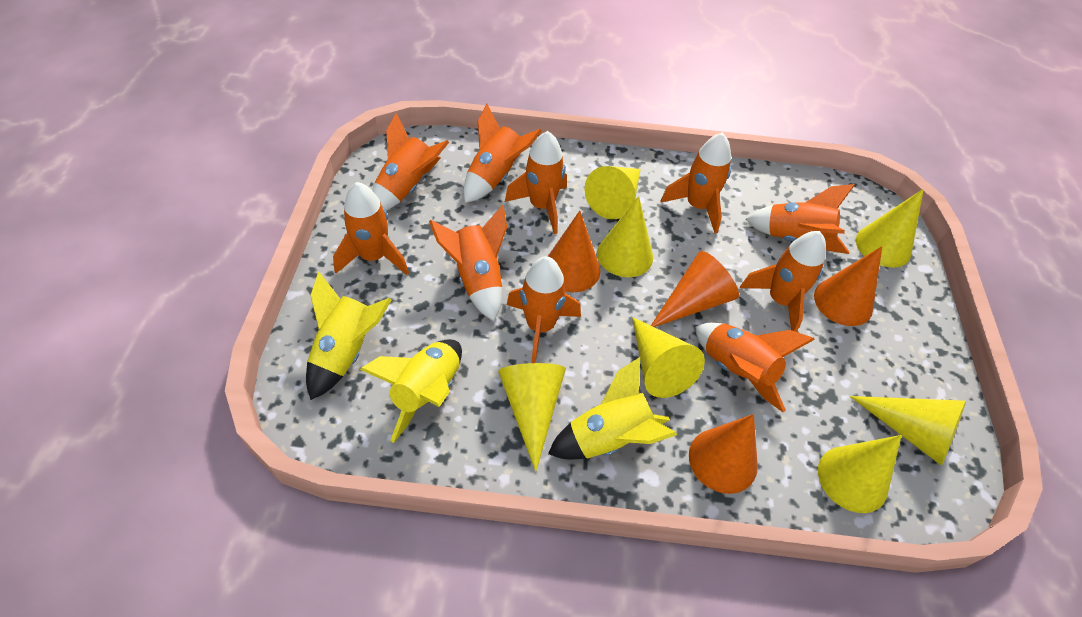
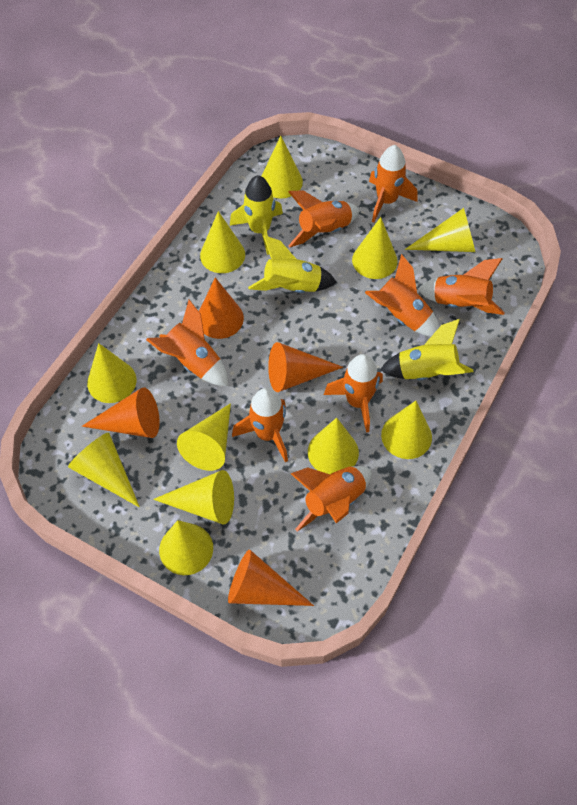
orange rocket: [333,182,409,275] [372,113,449,211] [429,205,507,321] [464,104,542,203] [505,131,567,234] [507,256,581,363] [660,132,731,234] [695,323,815,413] [740,231,826,332] [745,184,855,254] = 10 -> [146,300,228,386] [232,388,288,462] [288,191,360,247] [291,466,372,531] [324,354,383,433] [365,254,440,337] [369,145,418,223] [418,258,505,315] = 8
yellow cone: [498,363,566,472] [584,166,641,219] [597,196,653,277] [632,317,705,398] [818,435,902,513] [850,396,966,466] [856,189,924,268] = 7 -> [68,432,140,507] [87,343,136,403] [153,470,234,525] [159,520,213,575] [177,403,231,471] [200,211,245,273] [262,136,303,198] [308,418,359,474] [352,217,398,279] [381,401,432,459] [405,208,475,252] = 11

